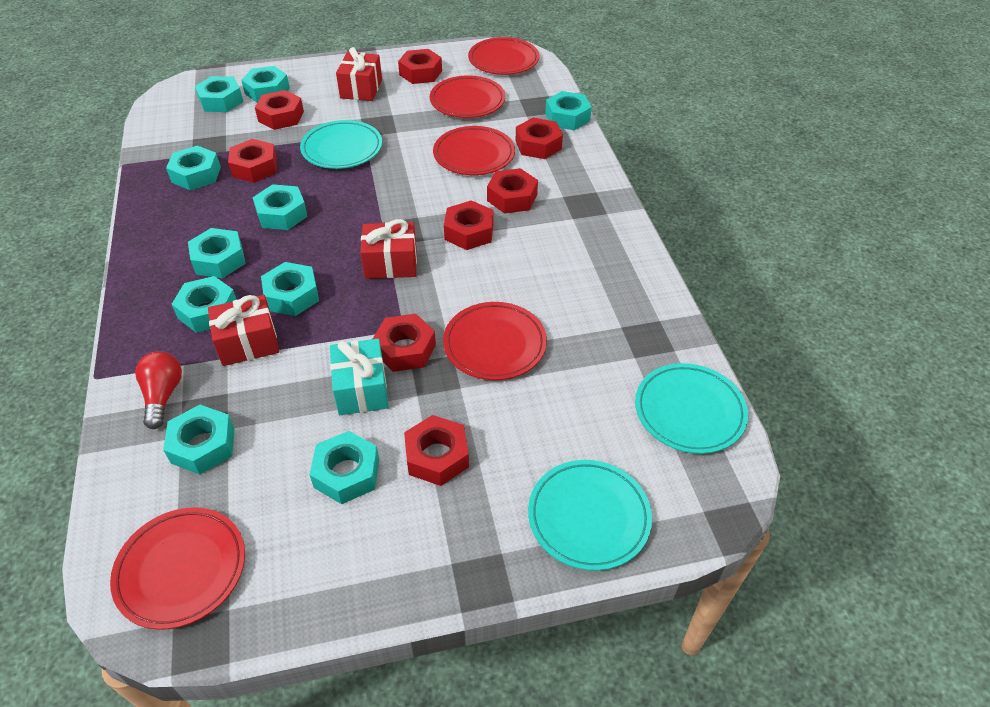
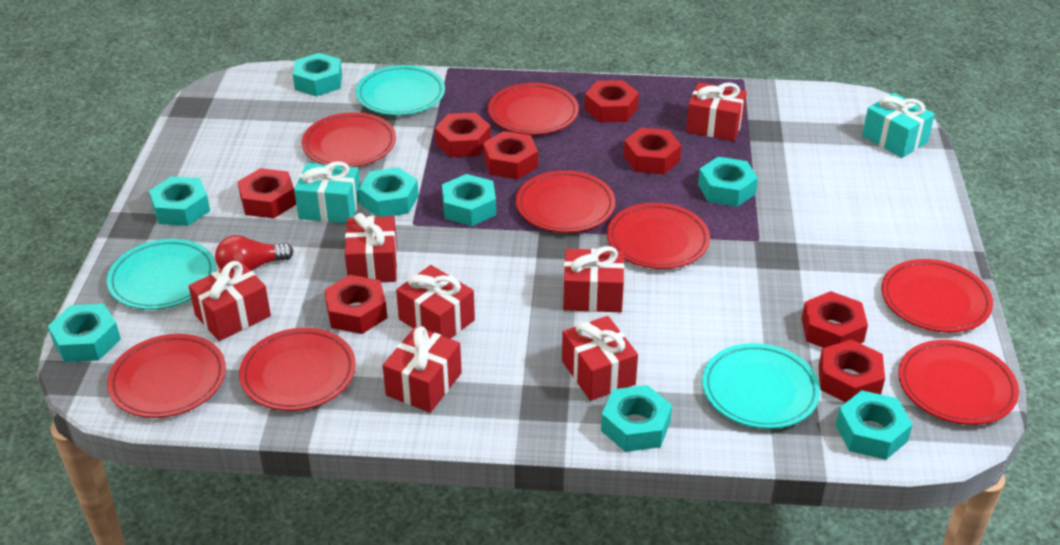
red gift: [208,295,279,366] [336,47,382,101] [360,219,417,279] = 3 -> [189,261,271,341] [345,213,397,282] [383,326,462,413] [396,265,475,339] [562,316,638,401] [563,246,624,312] [686,82,747,141] = 7
red plate: [110,507,245,630] [430,75,505,118] [433,126,515,175] [443,302,547,380] [468,37,539,75] = 5 -> [107,334,226,418] [239,328,356,411] [302,112,396,167] [488,83,579,135] [516,170,615,233] [607,203,710,269] [881,259,993,333] [898,340,1019,425] = 8
turquoise gift: [330,339,389,415] = 1 -> [294,161,360,223] [862,93,935,158] = 2
turquoise nut: [163,405,235,474] [166,146,221,190] [172,276,237,333] [188,228,246,278] [195,76,243,112] [241,66,290,103] [252,184,308,230] [261,262,319,316] [309,431,379,504] [545,91,592,130] = 10 -> [48,304,121,362] [149,176,210,226] [293,53,342,97] [359,167,419,217] [442,174,496,226] [601,385,672,452] [698,157,758,207] [836,390,913,460] = 8

